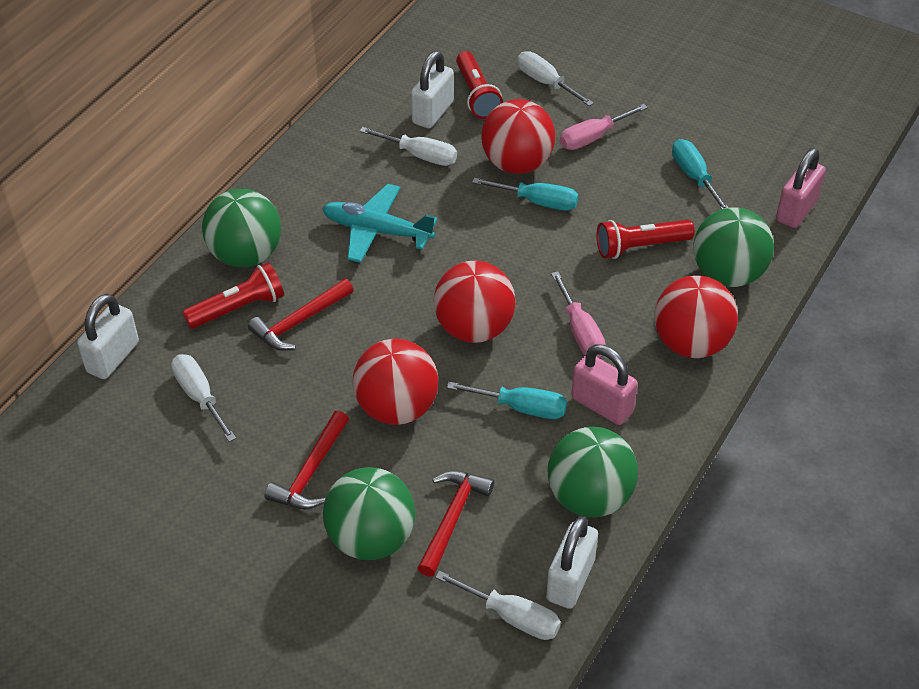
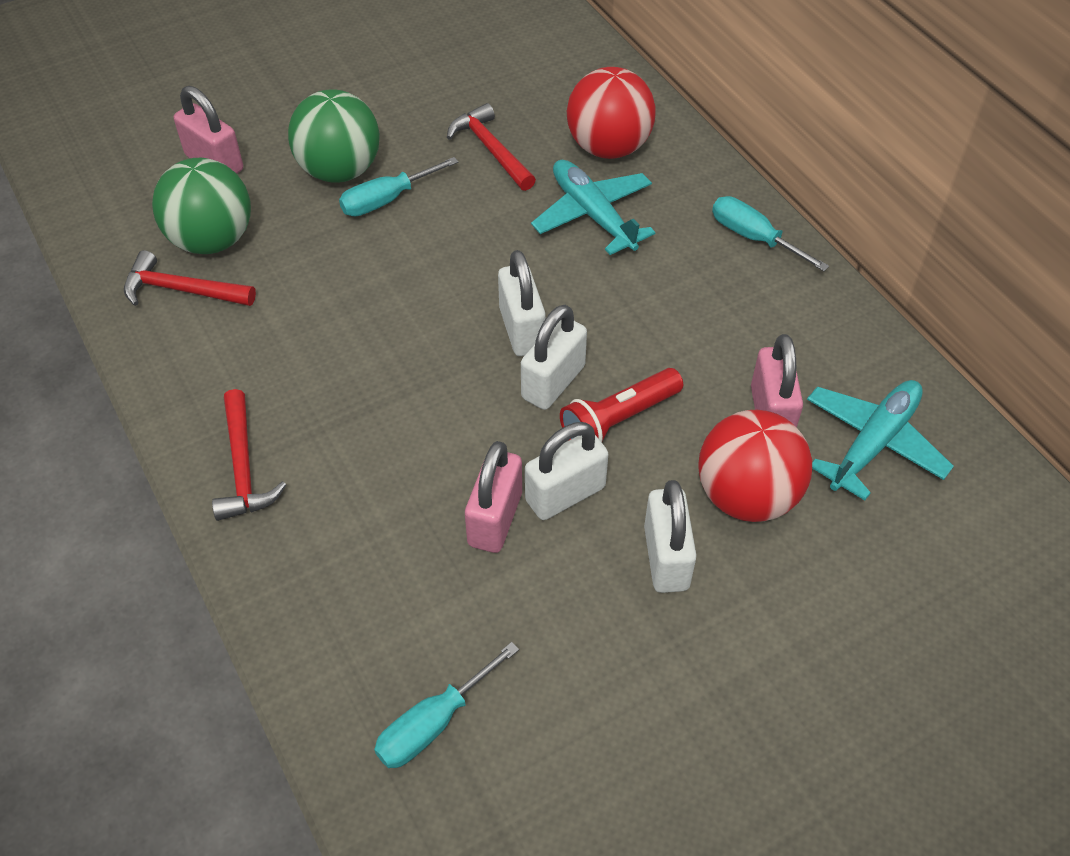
green ball: [202,189,281,267] [323,467,415,560] [548,427,638,517] [693,207,774,287] = 4 -> [152,158,251,254] [288,89,380,183] = 2
pink padlock: [571,344,638,425] [776,148,826,228] = 2 -> [174,86,243,173] [465,441,522,553] [751,334,803,428] = 3
pink screwdriver: [551,271,606,358] [560,104,648,150] = 2 -> none = 0
red ball: [353,339,439,425] [433,261,516,343] [481,99,555,174] [654,276,738,358] = 4 -> [567,67,656,159] [698,410,812,522] = 2
red flashlight: [182,262,284,329] [456,51,503,119] [596,220,695,259] = 3 -> [560,368,683,442] = 1
turquoise plane: [322,184,438,263] = 1 -> [531,160,655,255] [807,380,954,500] = 2
white padlock: [77,294,139,379] [411,51,454,128] [546,516,598,609] = 3 -> [498,250,546,356] [521,305,587,410] [525,422,608,520] [644,480,697,593] = 4
white screwdriver: [171,354,236,442] [359,127,457,166] [435,571,561,640] [517,51,594,106] = 4 -> none = 0

